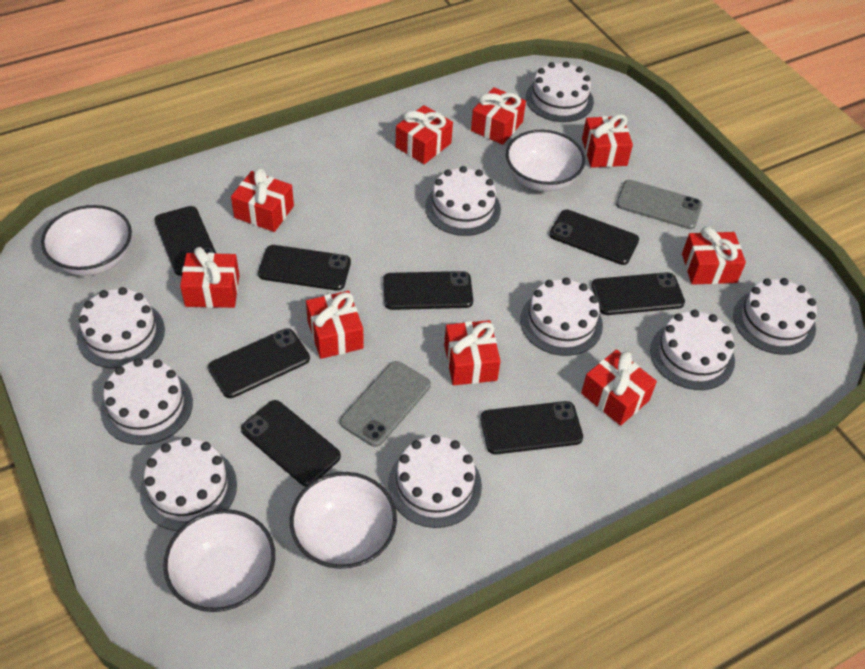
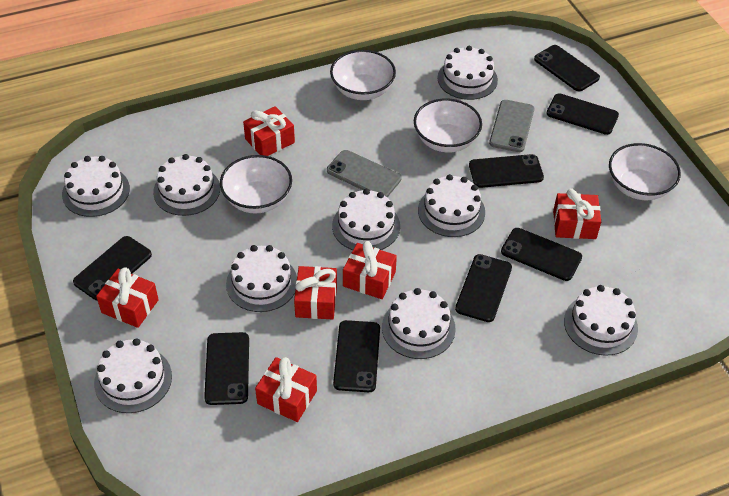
red gift: [180,247,239,308] [231,168,294,232] [306,291,364,359] [396,105,453,164] [444,320,501,385] [471,87,526,145] [581,350,657,426] [582,114,633,168] [682,226,746,285] = 9 -> [96,267,159,328] [243,106,295,156] [255,357,317,422] [294,266,337,320] [343,241,397,299] [553,189,601,239] = 6

